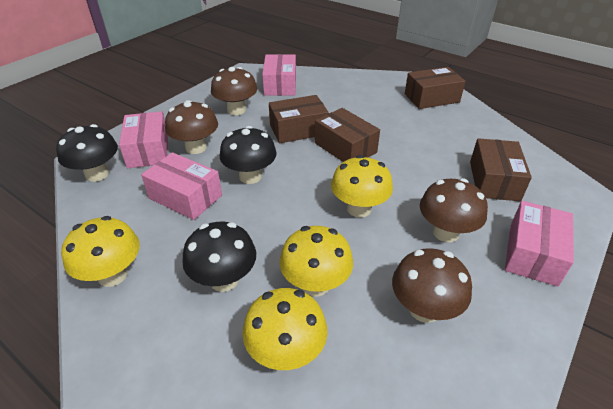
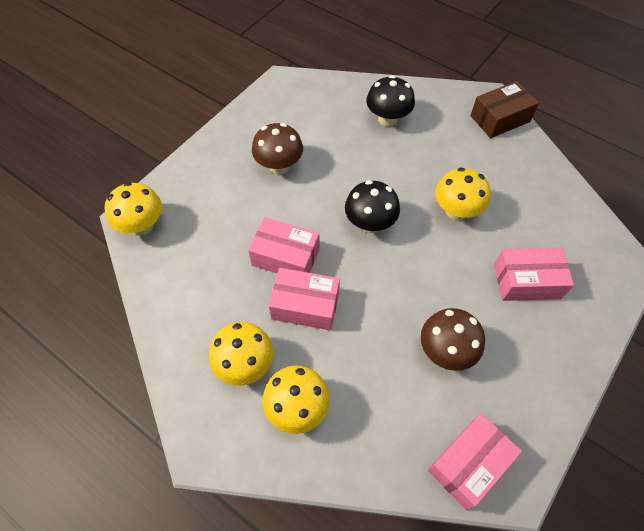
black mushroom: [56,124,118,182] [182,222,256,292] [220,126,277,184] = 3 -> [345,180,400,233] [366,75,415,127] = 2
brown box: [269,95,329,143] [315,108,380,162] [405,67,466,109] [470,138,532,201] = 4 -> [470,81,539,138] = 1
brown mushroom: [165,100,218,154] [211,67,257,115] [392,248,472,323] [420,178,488,242] = 4 -> [252,123,303,174] [421,308,485,371] = 2

